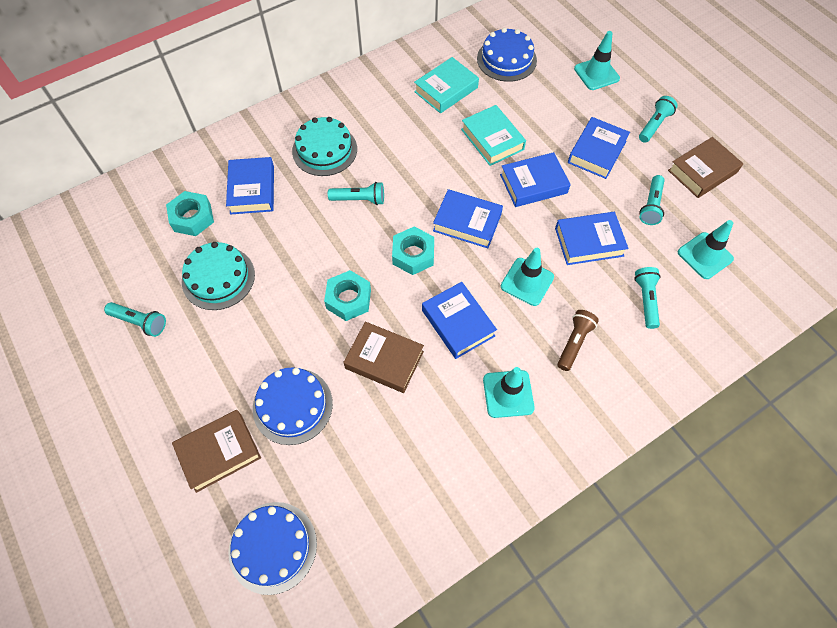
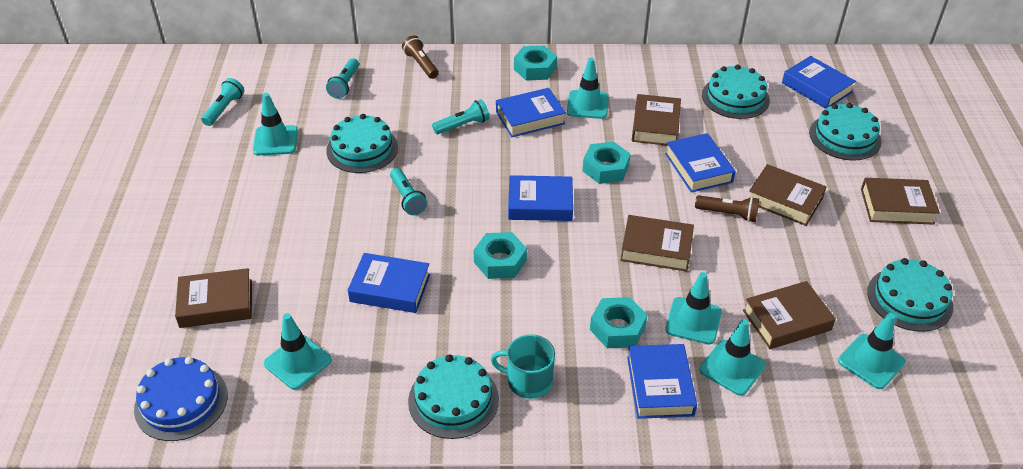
blue cake: [229,502,317,595] [253,367,333,445] [477,28,537,82] = 3 -> [134,357,228,441] = 1
brown book: [172,410,261,493] [344,321,424,393] [668,137,743,198] = 3 -> [175,268,252,328] [620,215,694,272] [632,94,681,146] [743,281,836,349] [749,164,826,226] [861,178,940,225] = 6
brown flashlight: [557,310,599,371] = 1 -> [402,36,439,79] [695,195,759,222] = 2
turquoise book: [414,57,479,114] [461,105,526,166] = 2 -> none = 0
turquoise cake: [182,242,255,310] [292,117,357,176] = 2 -> [326,114,398,173] [408,355,499,439] [702,65,770,119] [809,103,882,161] [867,258,953,332] = 5
turquoise flashlight: [104,302,166,337] [328,182,384,205] [634,267,661,329] [639,96,678,143] [639,175,665,225] = 5 -> [201,78,244,126] [326,58,359,99] [390,168,427,215] [432,99,489,134] = 4
turquoise mug: none = 0 -> [491,334,555,399] = 1
turquoise nut: [166,191,214,236] [324,270,371,321] [392,227,434,275] = 3 -> [473,232,527,279] [514,46,557,81] [583,142,631,184] [590,297,647,348] = 4
turquoise traffic cone: [483,367,535,418] [501,248,554,306] [574,31,620,90] [678,220,734,279] = 4 -> [253,93,298,155] [264,313,332,390] [567,58,609,119] [665,272,722,344] [699,319,766,396] [838,313,906,389] = 6

